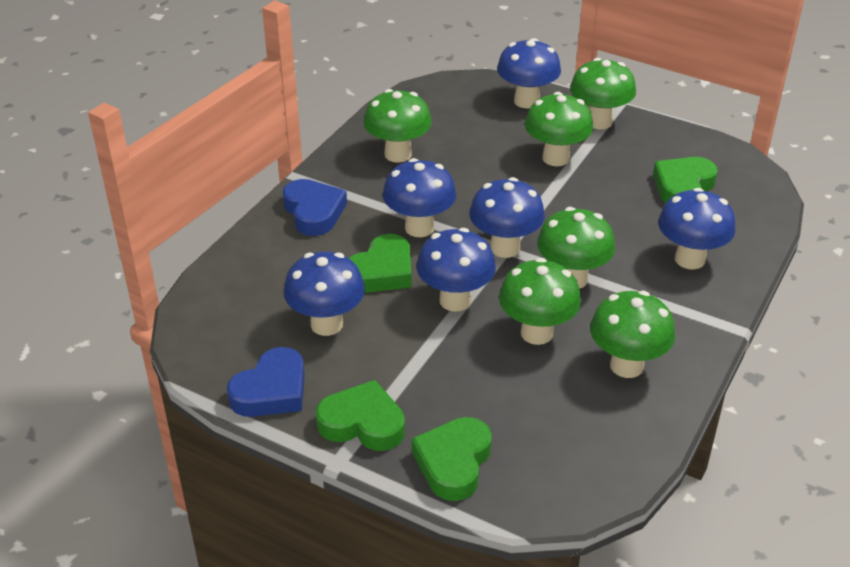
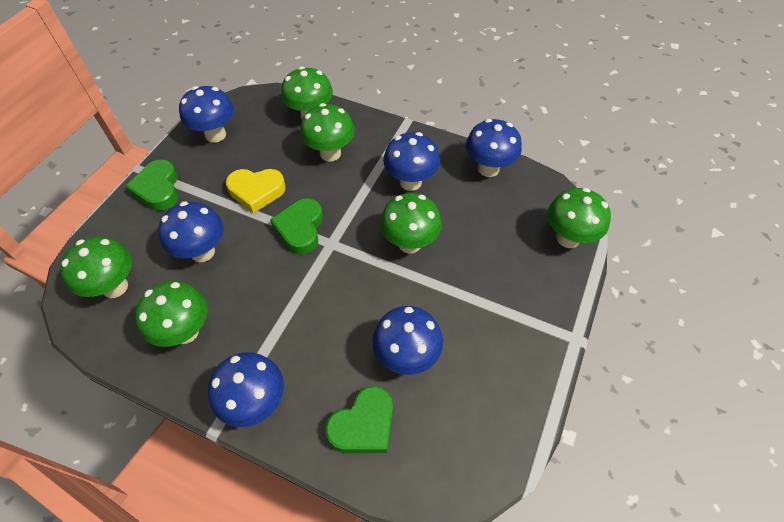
blue heart: [227,347,305,417] [283,179,347,236] = 2 -> none = 0
green heart: [316,380,405,451] [349,234,412,293] [412,417,492,501] [653,157,718,203] = 4 -> [125,160,178,211] [270,198,323,255] [325,386,393,453] = 3
yellow heart: none = 0 -> [226,169,286,213] = 1

